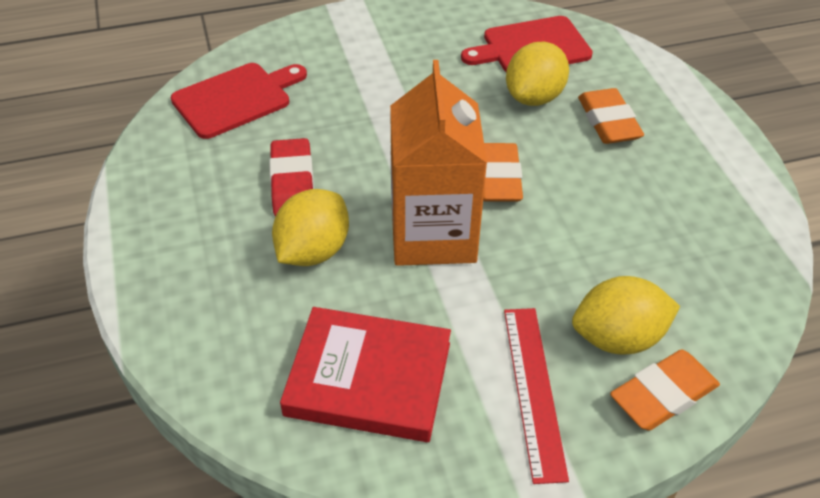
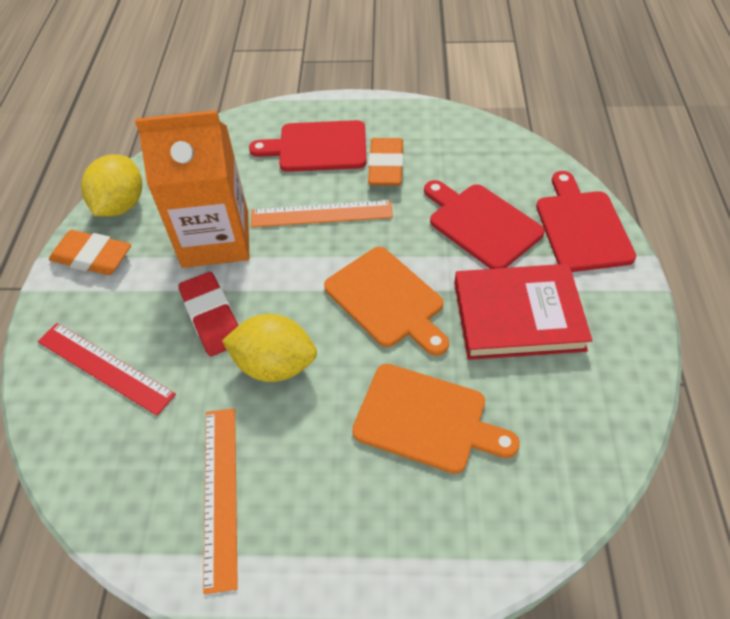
orange cutting board: none = 0 -> [324,247,449,356] [352,364,520,474] = 2
orange eraser: [483,143,523,202] [578,88,644,144] [610,349,720,431] = 3 -> [49,230,131,275] [368,138,403,186] = 2
orange ruler: none = 0 -> [203,408,238,594] [251,200,393,227] = 2
red cutting board: [171,63,307,139] [461,16,593,72] = 2 -> [249,120,367,172] [424,180,545,269] [536,171,636,272] = 3
yellow lemon: [272,189,349,266] [506,41,569,106] [572,276,680,355] = 3 -> [81,155,142,217] [222,314,317,382] = 2

